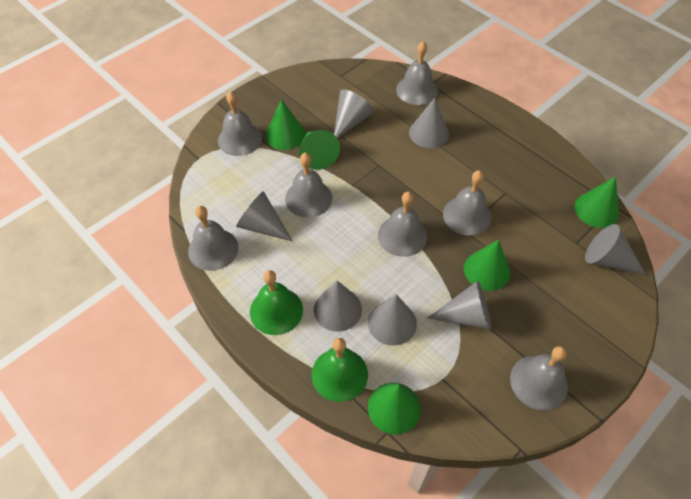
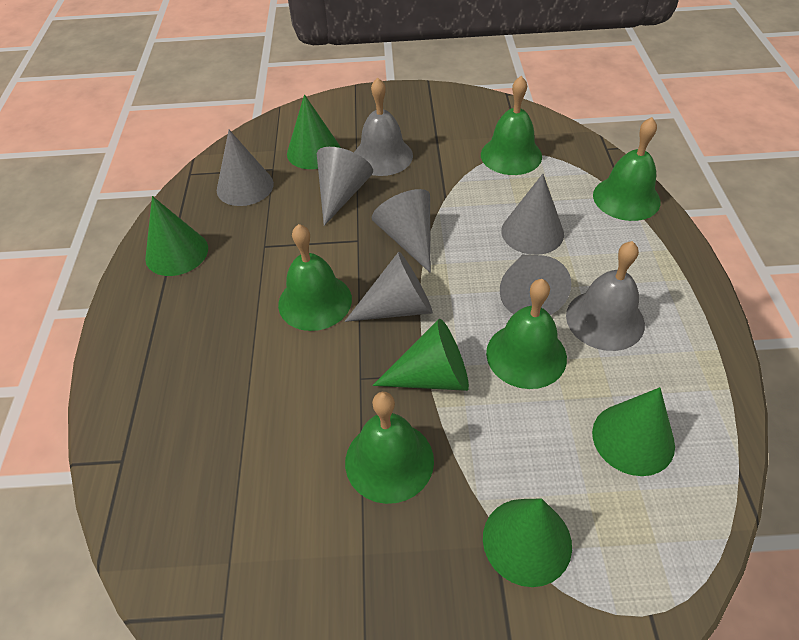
green bell: [250,270,303,335] [311,338,368,402] = 2 -> [278,224,352,331] [345,392,434,504] [481,76,542,175] [486,279,567,389] [593,117,661,221] = 5
grey bell: [188,206,238,271] [218,91,262,156] [285,153,332,218] [378,192,427,257] [396,41,438,105] [443,171,491,235] [510,346,568,410] = 7 -> [354,78,413,176] [566,241,645,351] = 2
grey cone: [236,191,293,242] [314,281,362,331] [334,89,374,138] [368,295,417,346] [409,98,449,148] [428,281,491,329] [585,224,645,274] = 7 -> [217,130,274,206] [317,147,373,226] [345,252,433,322] [372,189,431,273] [500,255,571,315] [501,174,564,255] = 6

